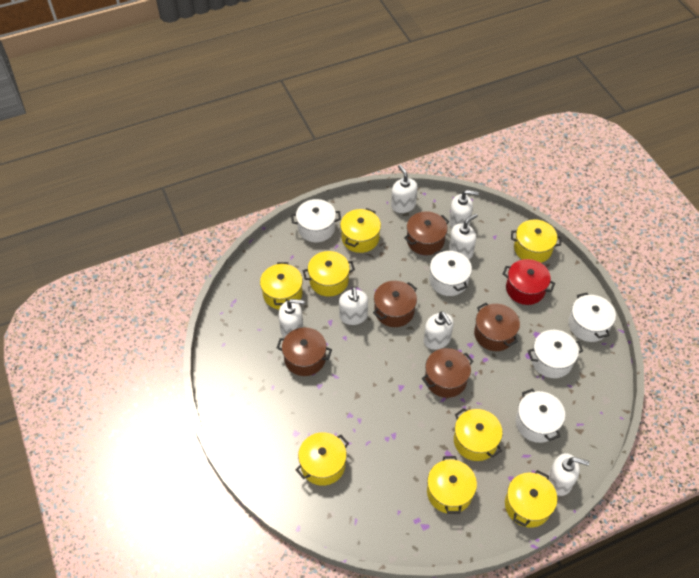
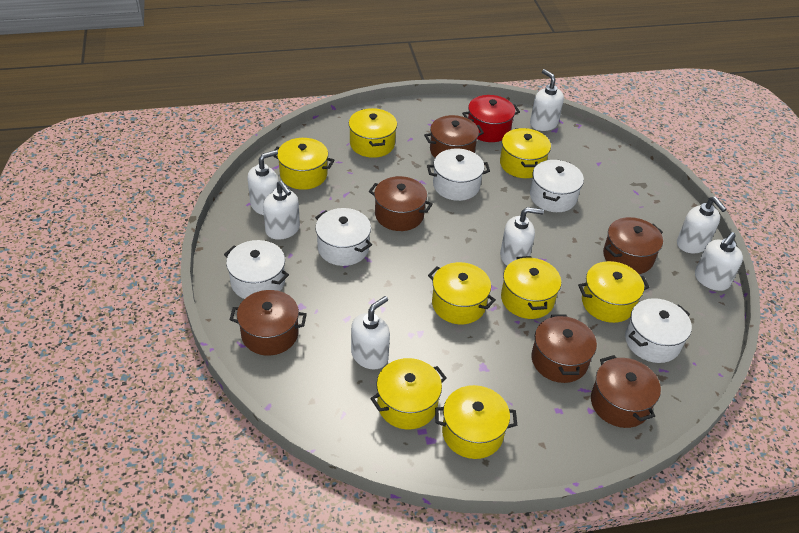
brown pot: [277,327,332,376] [373,281,417,327] [404,211,449,255] [422,348,474,398] [474,303,520,351] = 5 -> [229,290,307,355] [369,176,433,231] [424,115,484,158] [531,314,597,383] [591,355,661,428] [603,217,663,274] = 6

